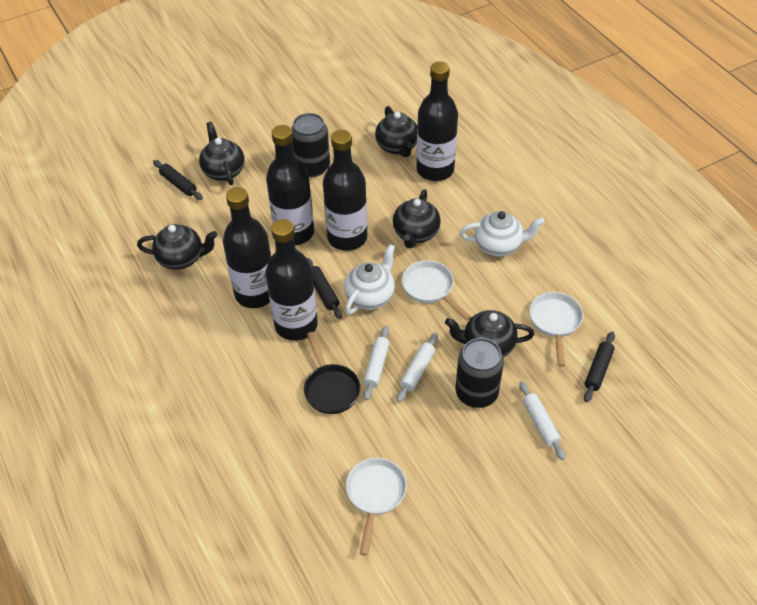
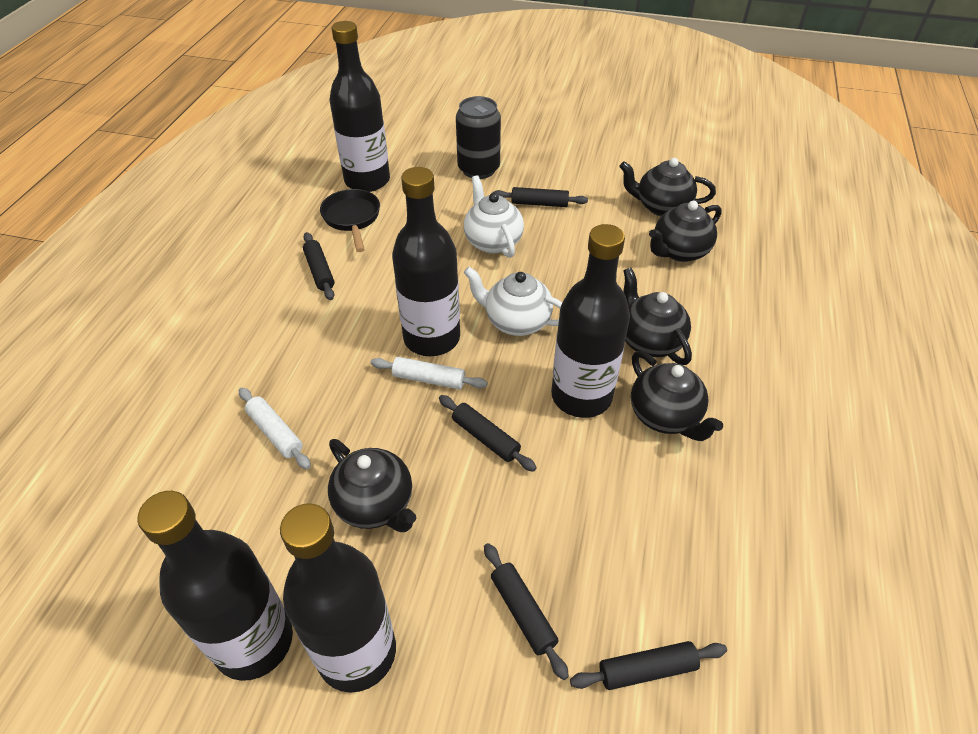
black can: [291,113,330,177] [455,338,504,408] = 2 -> [456,96,501,179] = 1
black rolling pin: [153,160,203,200] [307,258,342,319] [584,332,615,402] = 3 -> [303,232,334,300] [439,395,537,472] [484,543,569,680] [493,187,588,207] [570,641,727,690] = 5
white pan: [346,458,407,556] [402,260,472,321] [529,292,583,367] = 3 -> none = 0
white rolling pin: [363,326,390,401] [397,333,438,403] [519,381,565,460] = 3 -> [239,388,311,469] [371,357,488,389] = 2

